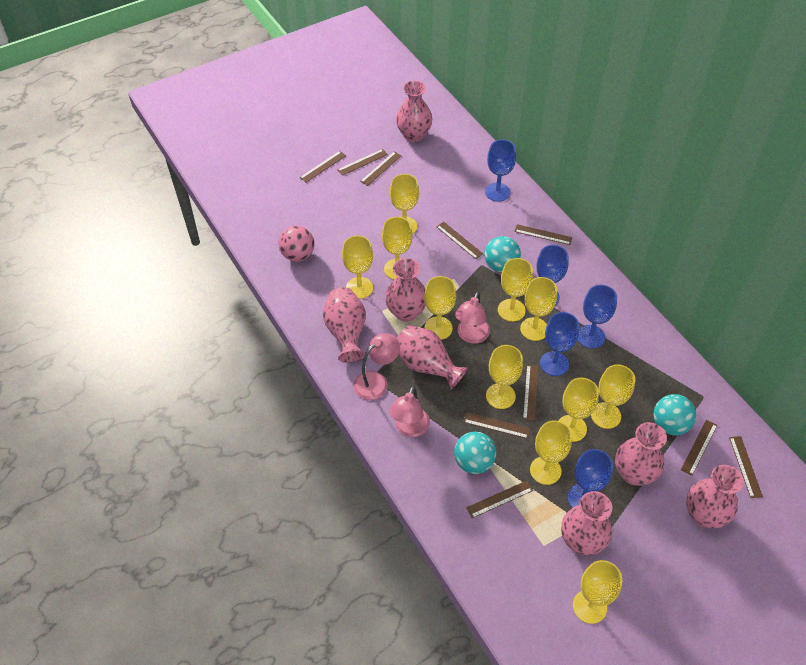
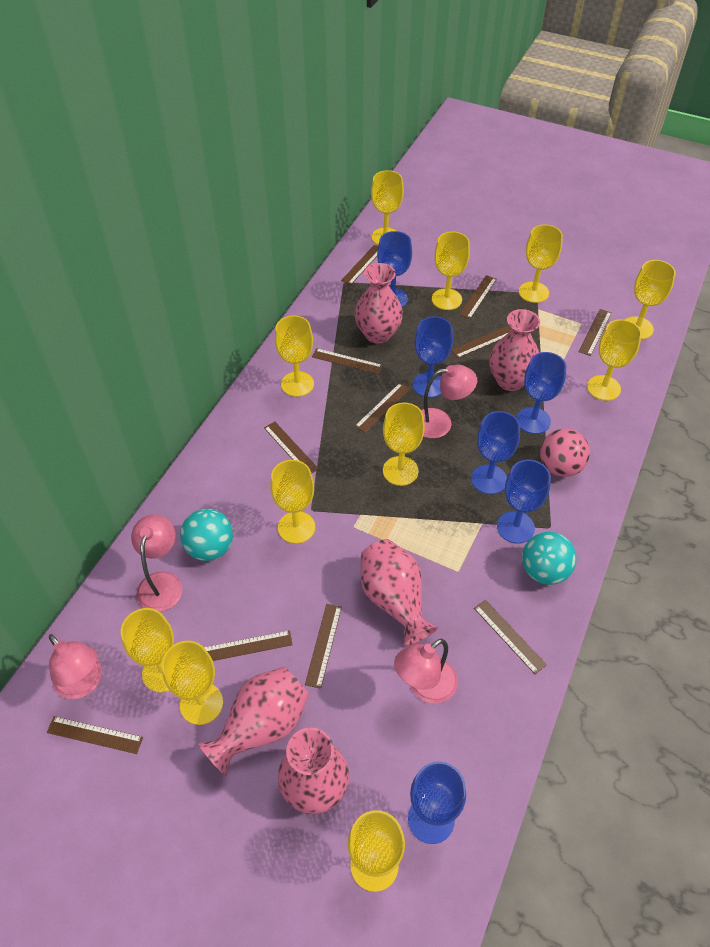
blue goblet: [485,140,516,202] [536,245,569,306] [540,312,579,376] [567,449,613,508] [577,285,617,348] = 5 -> [377,231,412,307] [408,761,466,844] [413,316,453,398] [471,411,520,494] [497,460,551,544] [516,352,566,434] = 6
brown ruler: [300,151,346,182] [337,149,388,176] [360,152,401,186] [436,222,483,259] [463,412,530,439] [466,481,533,518] [515,224,572,245] [523,365,539,421] [681,420,717,476] [729,436,763,498] = 10 -> [47,716,143,754] [204,630,293,661] [264,422,319,474] [305,604,342,689] [312,348,383,374] [341,245,378,285] [355,383,410,433] [451,326,511,358] [459,275,497,319] [474,600,547,674] [579,309,612,356] = 11
pink lamp: [354,333,400,400] [389,386,430,437] [455,292,490,344] = 3 -> [49,634,102,699] [131,514,182,612] [394,639,458,704] [421,364,477,438] = 4
pink vase: [323,287,366,362] [385,258,426,322] [396,80,432,142] [397,325,467,390] [561,491,612,555] [615,422,667,486] [686,465,744,528] = 7 -> [198,666,309,776] [278,727,349,814] [354,263,403,344] [361,539,438,646] [489,309,540,391] = 5
turquoise ball: [454,432,496,474] [484,236,521,272] [654,394,696,435] = 3 -> [180,509,233,561] [522,532,577,585] = 2

